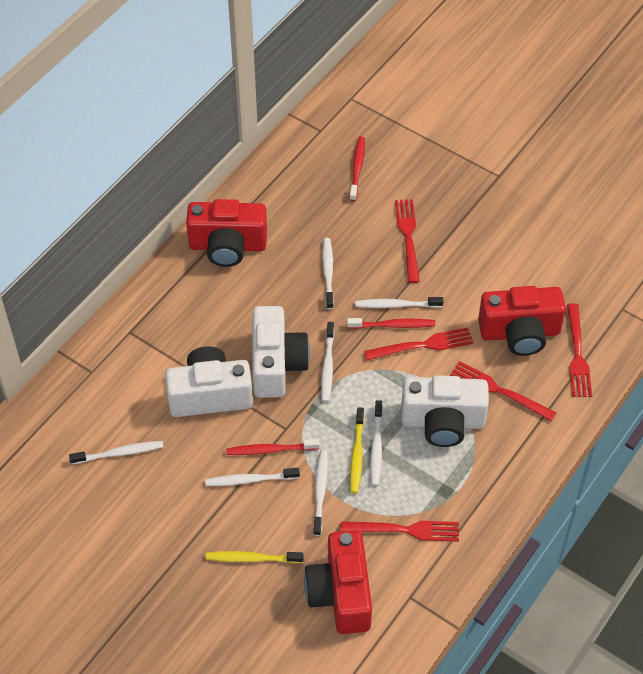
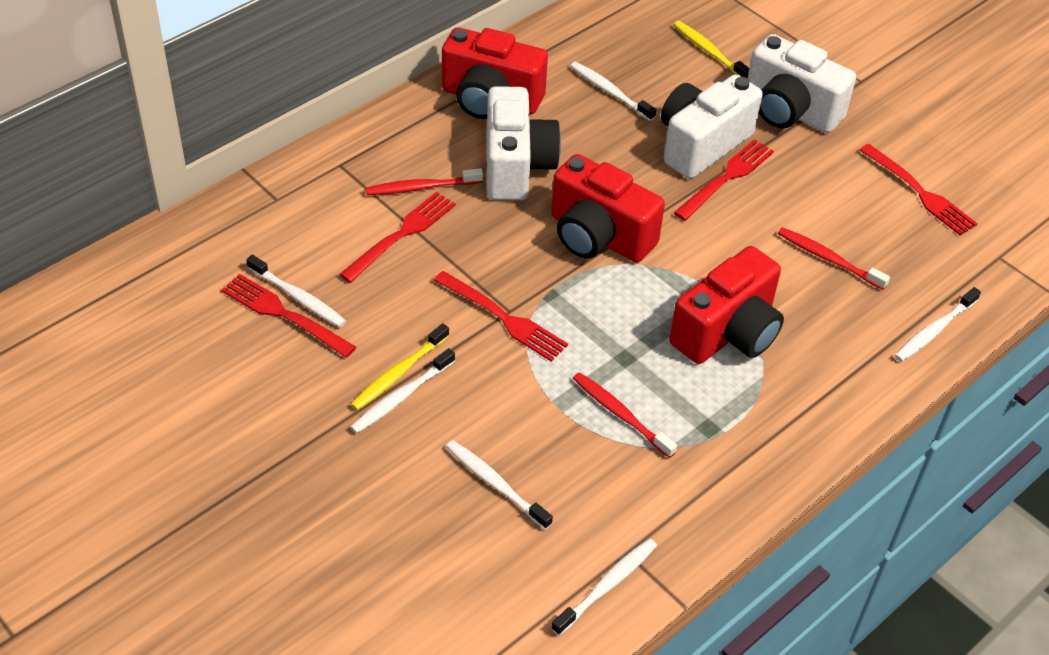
white toothbrush: [69,441,163,464] [205,468,300,486] [313,450,328,536] [321,322,334,402] [322,238,334,309] [355,297,443,308] [370,400,383,486] = 7 -> [246,255,346,327] [350,348,455,434] [446,440,553,530] [551,538,657,636] [571,62,656,121] [894,287,981,362] = 6

